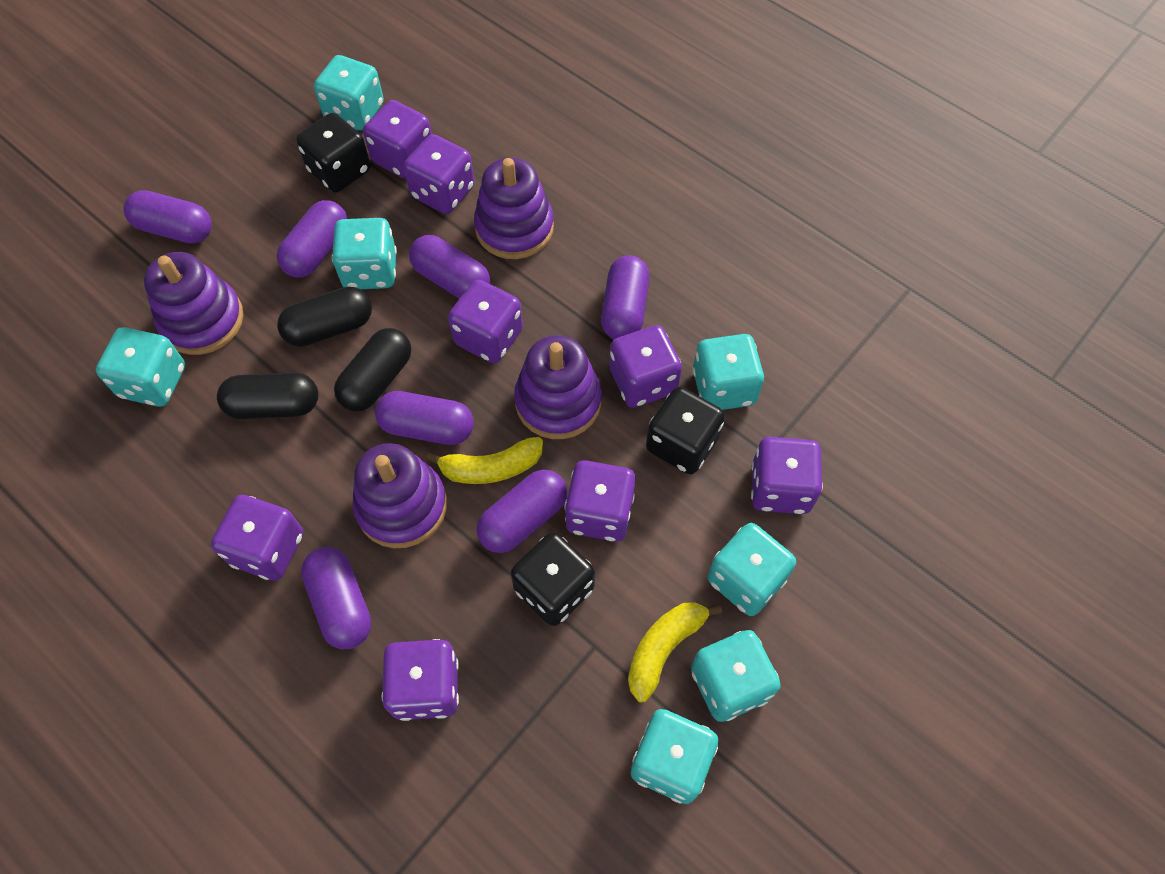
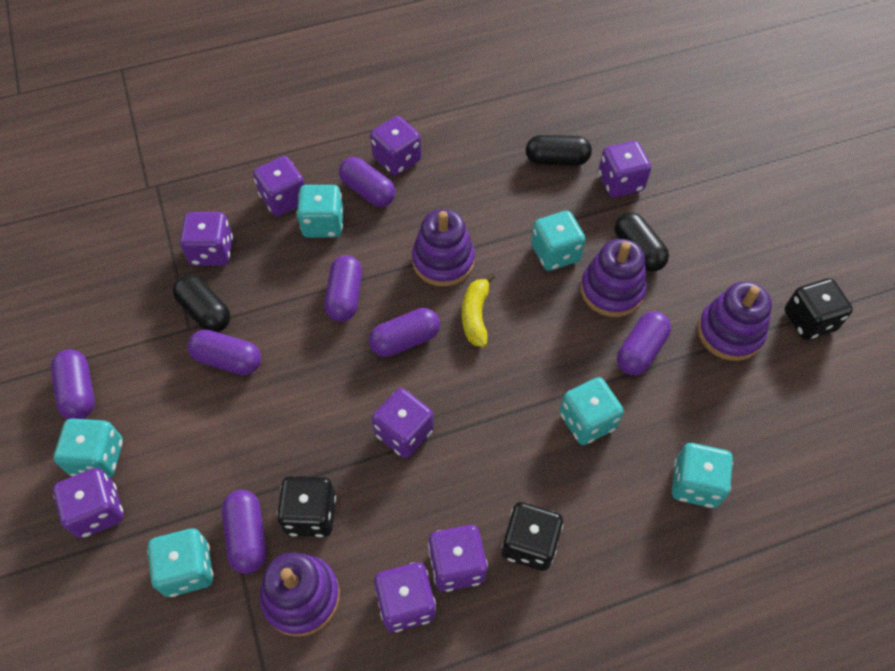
turquoise dice: [96,327,185,407] [314,55,384,131] [332,218,397,289] [631,709,718,804] [691,630,781,722] [693,334,764,410] [707,523,796,616] = 7 -> [53,419,123,478] [147,529,213,597] [296,185,343,238] [531,211,586,271] [560,377,624,445] [672,443,733,508] = 6
yellow banana: [426,437,543,484] [628,602,722,702] = 2 -> [462,273,495,347] = 1

